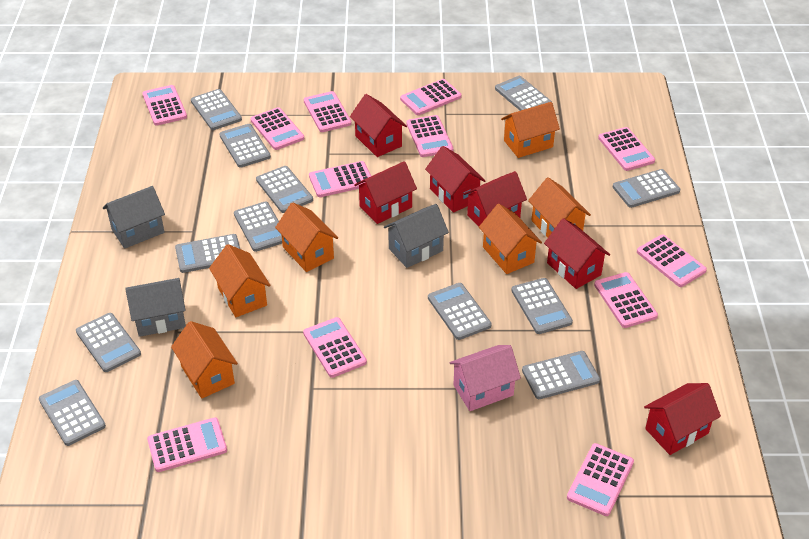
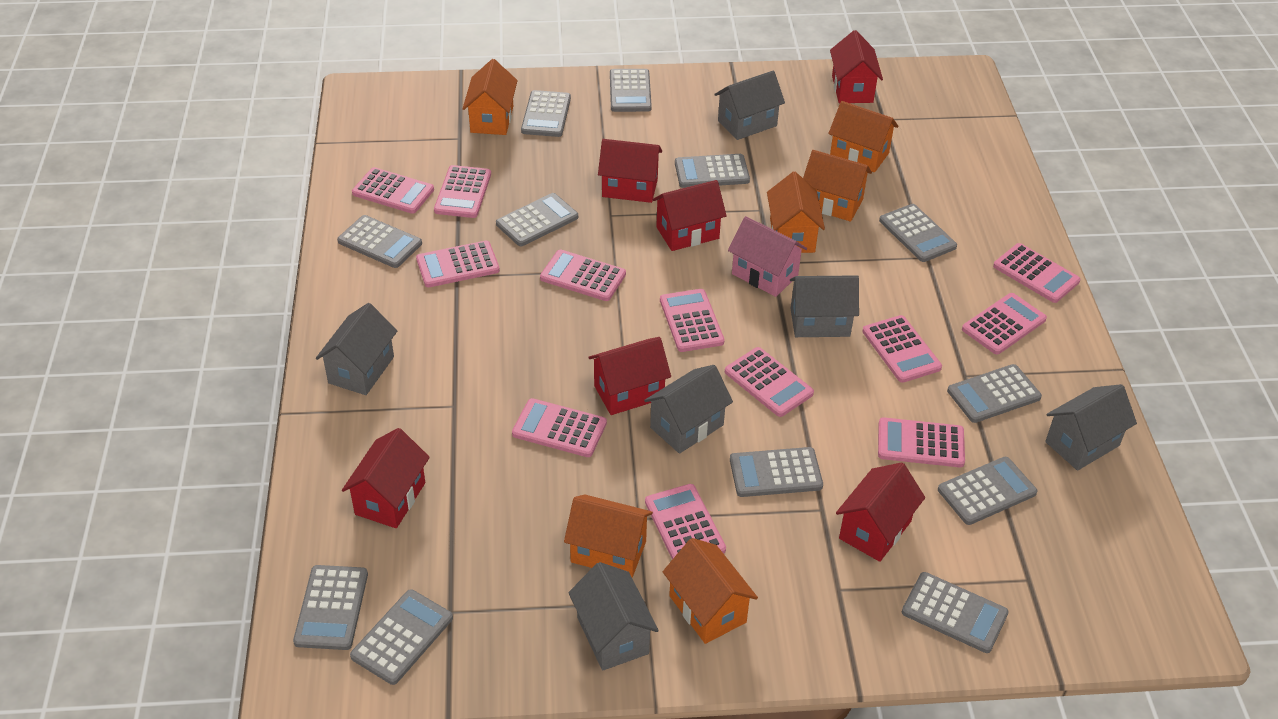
grey house: [103,186,165,249] [125,278,186,337] [384,204,449,268] = 3 -> [316,303,397,395] [568,562,659,671] [644,365,733,454] [714,71,785,140] [790,275,859,337] [1045,384,1137,471] = 6

